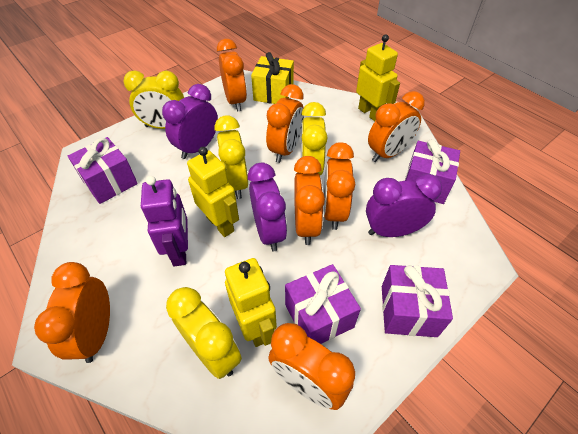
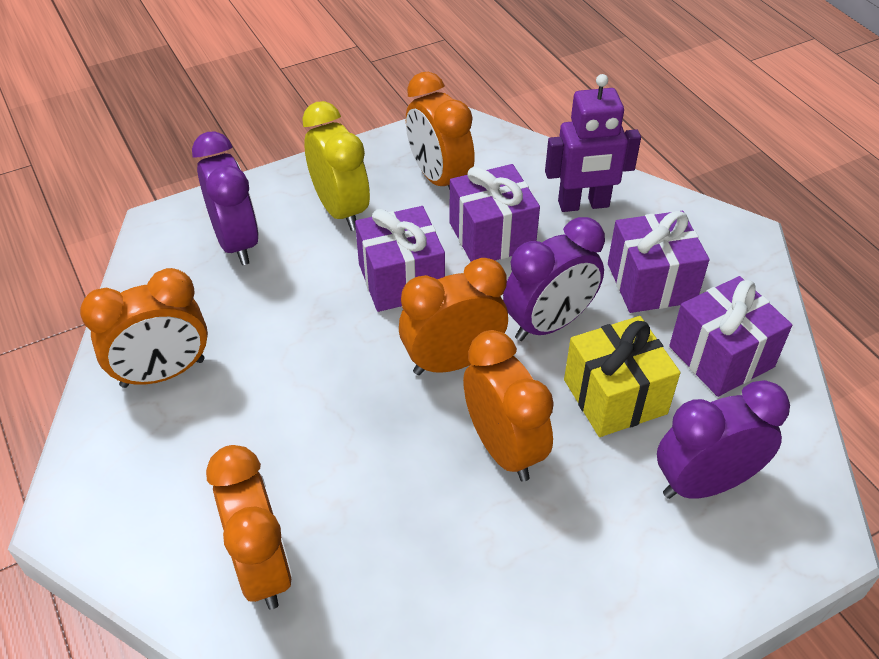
orange clock: [34,262,110,363] [217,39,247,112] [266,84,304,163] [268,323,355,410] [294,156,325,245] [323,142,356,230] [368,91,425,162] = 7 -> [80,268,208,388] [206,445,292,610] [399,258,508,375] [406,72,475,190] [463,330,554,482] = 5
yellow clock: [123,70,184,129] [166,287,242,379] [214,115,248,199] [301,102,328,175] = 4 -> [302,101,370,231] = 1
yellow robot: [187,147,239,237] [225,258,277,347] [356,34,400,121] = 3 -> none = 0

